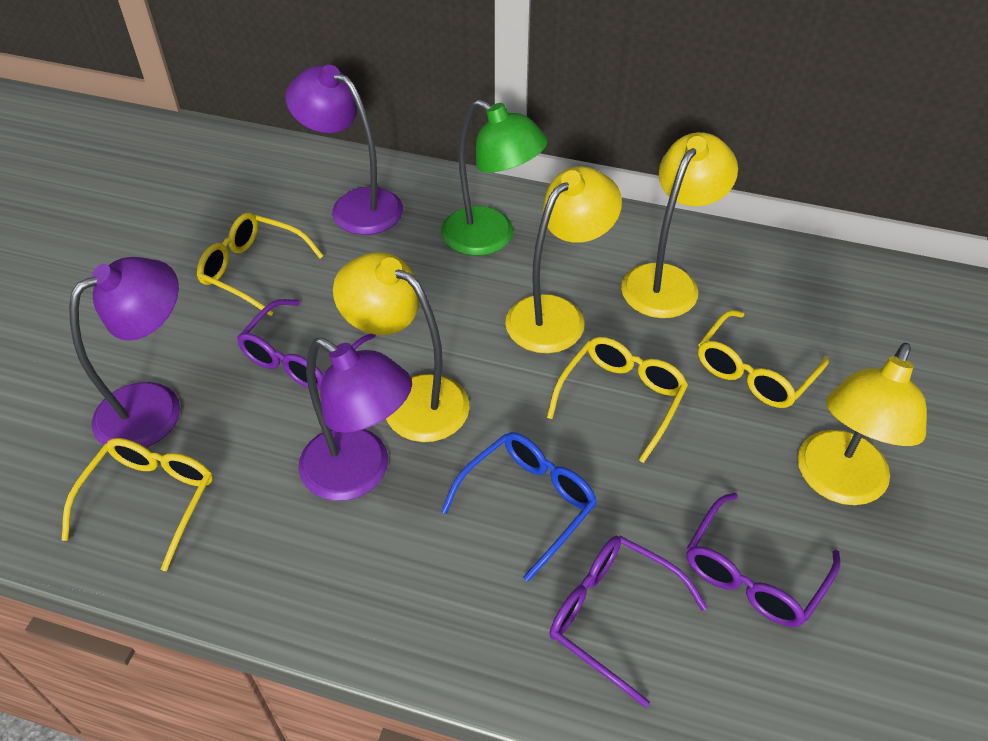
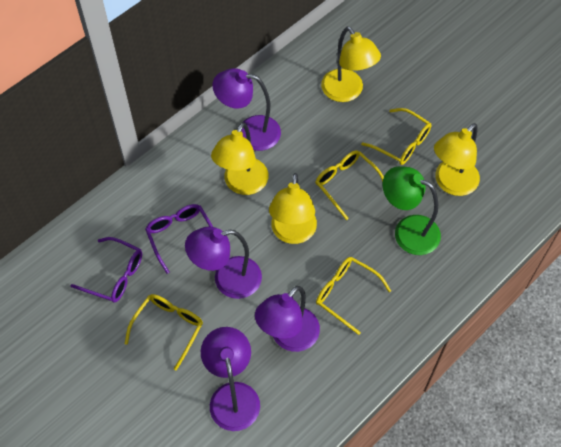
blue glasses: [441,432,597,582] = 1 -> none = 0
purple glasses: [237,299,376,390] [549,536,708,708] [687,493,840,627] = 3 -> [70,237,142,303] [145,204,213,274] = 2
purple lamp: [69,257,180,448] [285,65,403,235] [298,338,412,501] = 3 -> [185,227,262,299] [201,327,260,431] [212,68,281,151] [255,286,320,352] = 4

